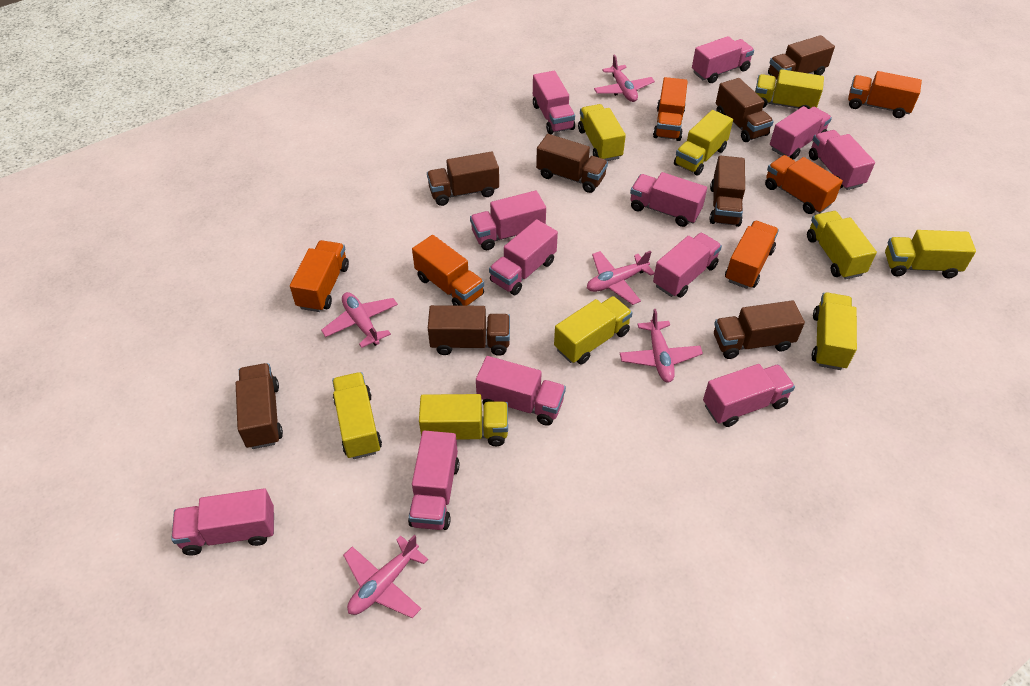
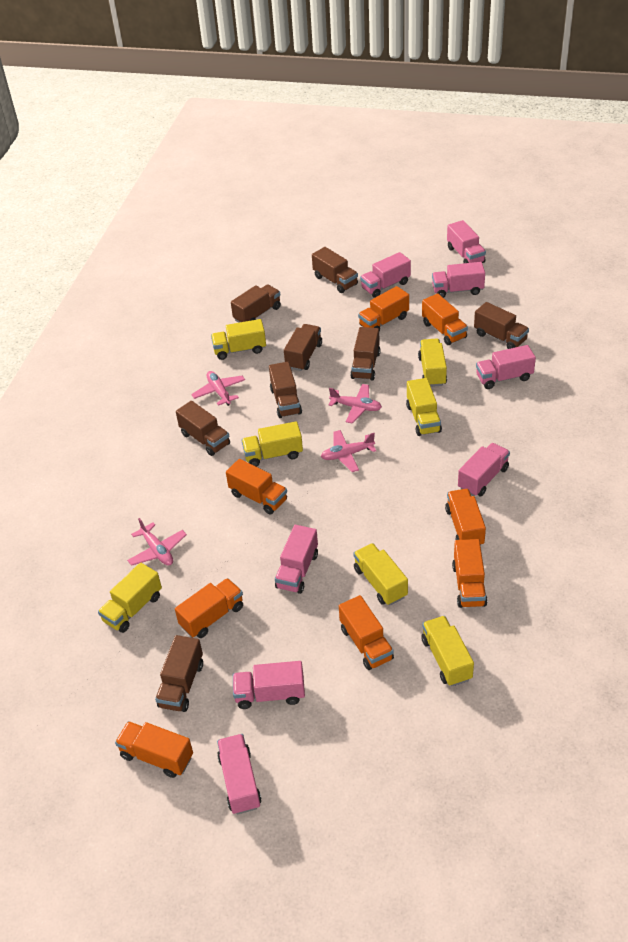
orange truck: [290,240,349,312] [412,235,484,306] [653,77,688,141] [725,221,779,289] [765,155,843,214] [848,71,922,118] = 6 -> [115,721,193,778] [175,578,243,638] [226,459,287,515] [339,595,394,670] [358,286,409,331] [422,294,468,345] [445,489,486,546] [452,539,487,608] = 8
pink plane: [321,292,398,348] [343,535,428,618] [587,251,654,305] [594,54,655,102] [620,309,703,383] = 5 -> [127,518,187,566] [191,371,245,406] [321,430,376,472] [328,384,382,424] = 4
pink truck: [171,488,274,556] [408,430,460,530] [470,190,546,250] [476,356,566,426] [489,219,558,295] [533,71,575,134] [630,172,707,227] [653,233,722,298] [692,36,754,83] [703,364,795,427] [770,106,832,159] [809,130,875,190] = 12 -> [217,734,261,814] [233,661,305,709] [275,525,318,594] [360,252,411,298] [432,262,485,298] [447,220,486,263] [458,443,510,496] [476,345,536,389] = 8
yellow truck: [332,372,382,459] [419,394,508,446] [554,296,632,365] [578,104,626,161] [674,110,733,176] [755,69,824,109] [807,211,877,279] [812,293,857,370] [885,230,976,278] = 9 -> [98,562,162,633] [211,319,266,360] [242,421,303,467] [353,543,408,606] [406,378,442,436] [418,338,447,387] [421,616,474,686] = 7

